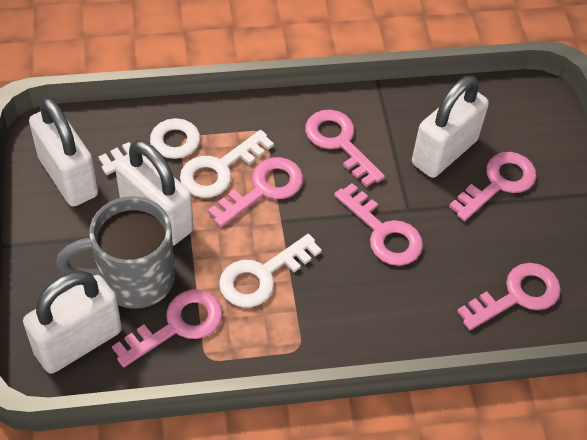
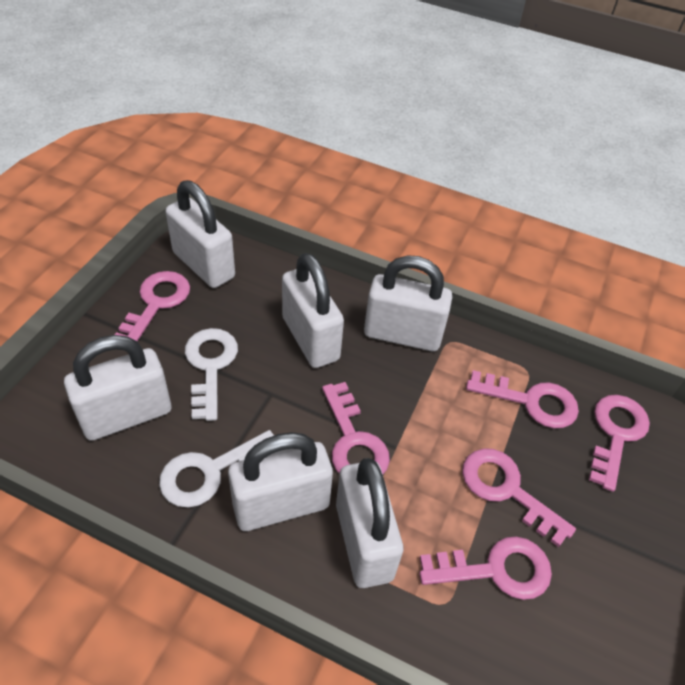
grey mug: [56,196,175,309] = 1 -> none = 0
white key: [98,118,200,175] [180,130,274,198] [219,234,322,307] = 3 -> [159,430,274,508] [185,328,238,421] = 2
white padlock: [23,271,122,374] [29,97,98,207] [115,140,193,246] [412,76,489,178] = 4 -> [64,335,171,441] [165,180,235,288] [228,432,333,531] [282,253,344,368] [336,458,403,588] [364,255,452,351] = 6

